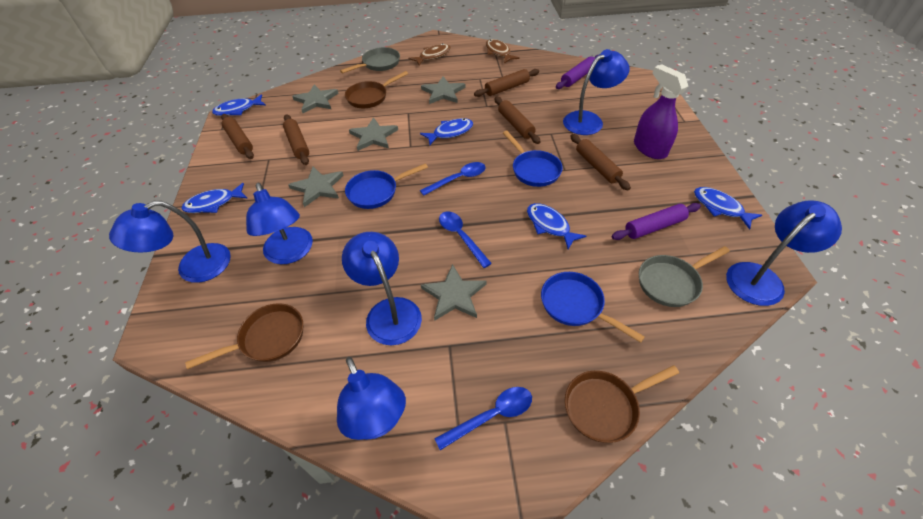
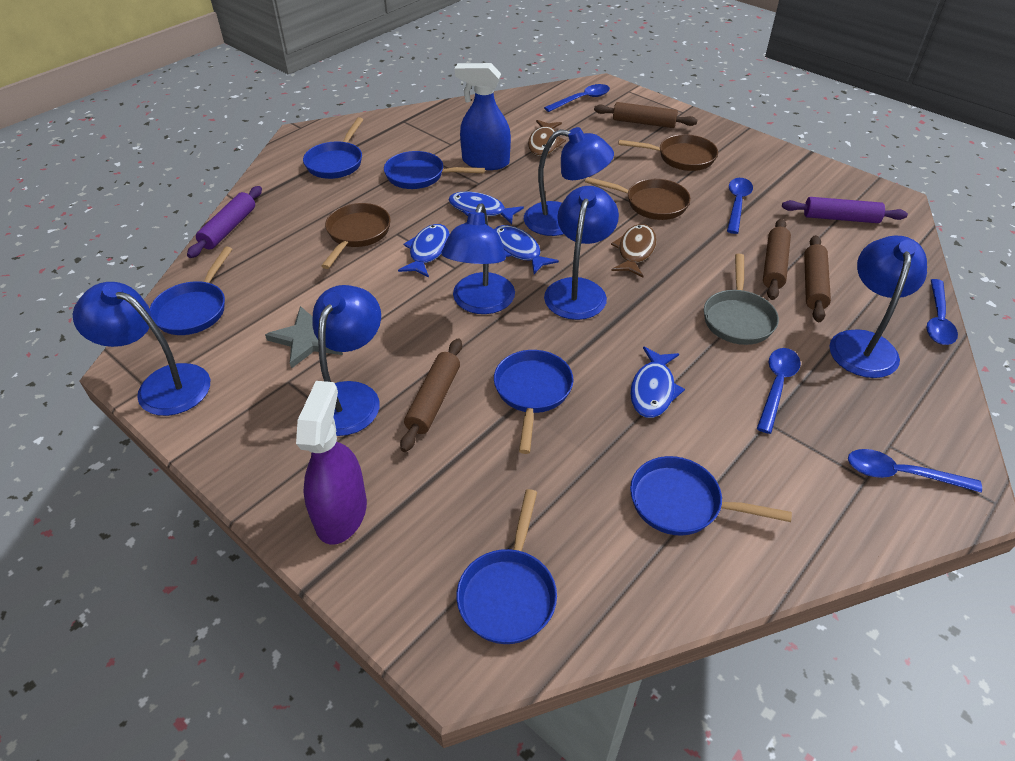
blue fish: [181,183,247,213] [212,94,266,116] [420,118,473,145] [527,203,586,249] [694,187,762,230] = 5 -> [398,224,450,277] [449,192,524,224] [494,225,559,274] [630,347,685,418] = 4
blue pan: [345,163,428,209] [503,131,563,187] [541,272,645,343] = 3 -> [150,246,232,335] [303,117,364,179] [384,151,485,189] [457,489,557,644] [494,350,573,454] [630,456,792,536] = 6
blue spoon: [420,162,486,196] [434,387,532,450] [439,212,492,268] = 3 -> [544,84,610,112] [727,178,753,234] [757,348,801,434] [848,449,982,493] [926,279,958,345] = 5
blue spray bottle: none = 0 -> [455,63,511,170] = 1
brown rolling pin: [221,114,254,159] [283,114,309,165] [474,69,539,97] [494,97,541,144] [570,134,631,190] = 5 -> [400,338,462,452] [594,102,697,128] [763,219,791,300] [804,235,831,322] = 4
grey pan: [340,47,400,73] [639,246,730,307] = 2 -> [704,254,779,345] = 1
grey star: [288,167,344,207] [292,84,339,113] [349,117,398,151] [421,76,466,104] [421,264,487,321] = 5 -> [265,306,343,369] = 1

